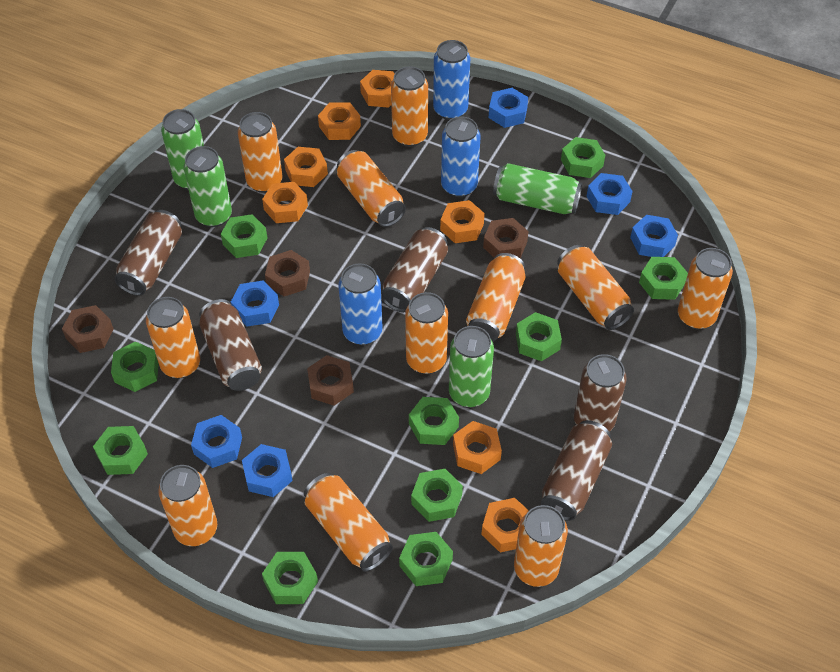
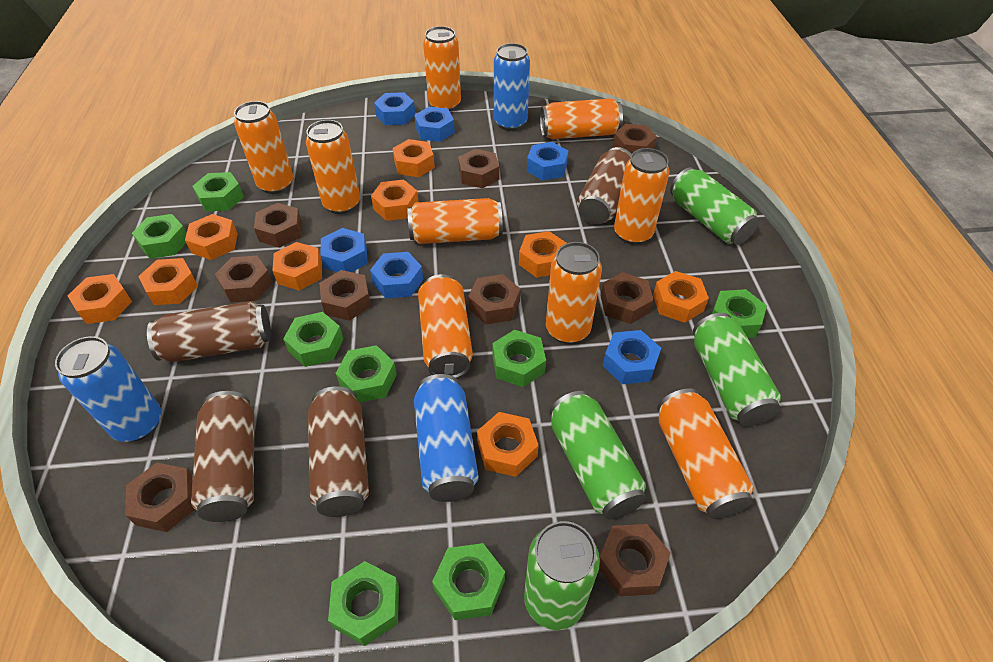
brown can: [114,210,182,296] [199,299,262,391] [381,227,448,312] [541,420,612,521] [574,354,627,432] = 5 -> [147,301,271,362] [191,391,254,522] [308,386,369,517] [577,147,631,224] = 4
brown nut: [62,305,114,353] [265,250,310,296] [307,355,354,406] [483,218,528,258] = 4 -> [125,463,195,532] [215,256,273,303] [254,203,302,248] [319,270,371,321] [458,149,499,188] [468,274,520,325] [599,524,671,596] [601,272,654,324] [613,124,657,154] = 9
green nut: [93,426,148,475] [111,341,159,392] [221,214,267,258] [262,552,318,604] [399,532,453,586] [409,397,459,445] [411,469,463,522] [516,312,562,361] [561,137,605,178] [639,257,688,300] = 10 -> [132,214,187,259] [192,172,244,212] [283,312,343,367] [328,561,399,646] [336,345,397,403] [432,543,505,620] [492,330,546,387] [712,289,767,338] = 8
orange can: [146,297,200,378] [158,465,217,546] [238,112,282,193] [304,473,393,572] [337,150,406,227] [391,66,428,147] [405,292,448,374] [466,253,526,342] [514,505,568,587] [557,245,634,330] [678,248,733,329] = 11 -> [234,101,293,194] [306,120,360,214] [408,198,503,244] [418,274,473,378] [423,26,461,111] [540,98,623,139] [546,242,602,344] [614,148,669,245] [657,388,754,519] = 9
orange nut: [262,182,308,223] [284,147,328,187] [318,102,361,140] [360,70,394,108] [440,200,485,243] [453,421,502,474] [481,498,529,552] = 7 -> [68,274,132,324] [138,258,198,305] [185,214,238,260] [272,242,322,291] [371,180,418,221] [392,139,435,177] [477,412,539,477] [519,231,566,278] [653,271,709,323] = 9

